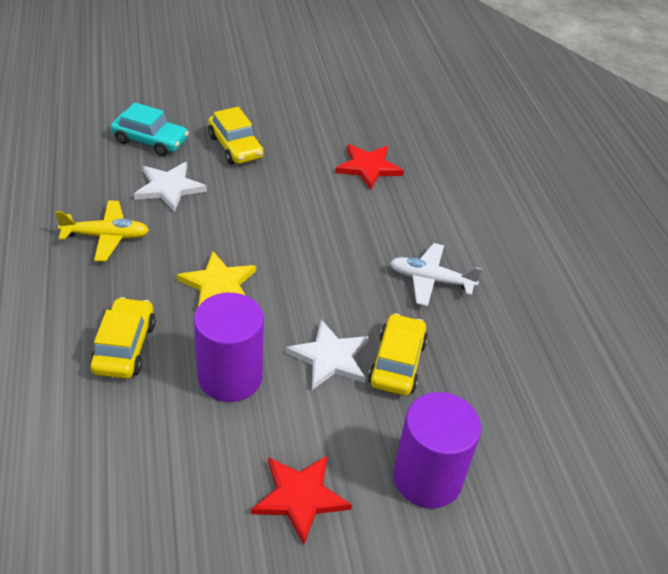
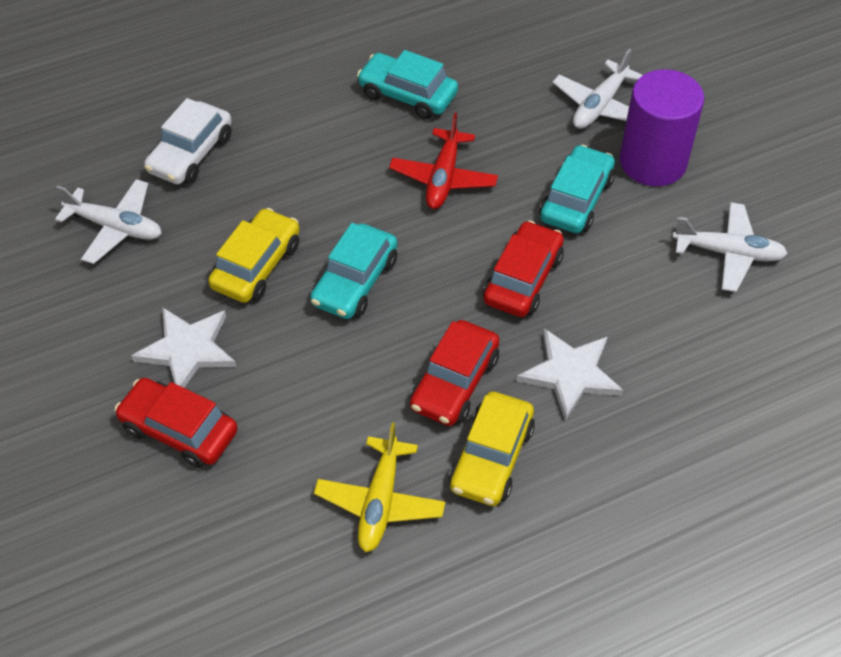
purple cylinder: [194,293,264,402] [393,392,481,509] = 2 -> [620,69,704,186] = 1
red car: none = 0 -> [114,378,238,468] [410,320,499,426] [483,220,564,317] = 3
red plane: none = 0 -> [389,113,498,209] = 1
red star: [251,455,352,545] [335,144,404,190] = 2 -> none = 0
turquoise car: [111,102,189,156] = 1 -> [310,223,397,319] [357,50,458,119] [539,145,615,233] = 3
white car: none = 0 -> [144,98,232,184] = 1
white plane: [390,243,482,306] = 1 -> [55,179,162,264] [552,49,642,129] [673,202,788,292] = 3
yellow car: [90,297,156,379] [208,107,264,165] [368,313,428,396] = 3 -> [208,208,300,303] [449,391,535,506] = 2
yellow star: [177,251,256,307] = 1 -> none = 0

